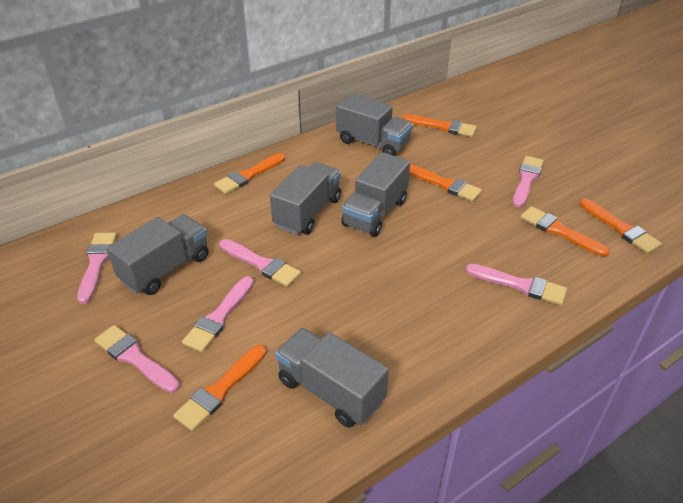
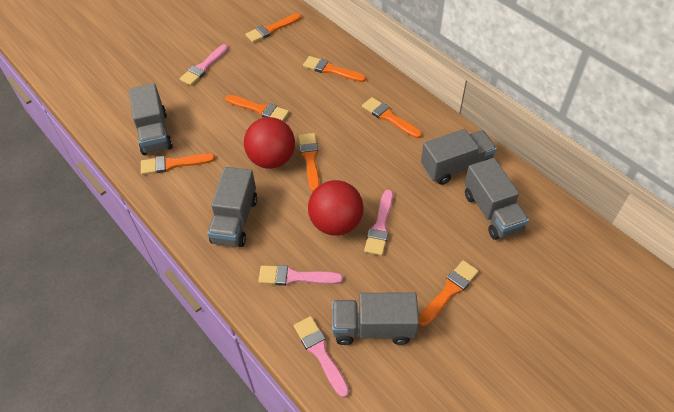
orange brush: [173,345,266,431] [214,153,285,194] [402,114,477,137] [409,165,482,201] [520,206,610,257] [579,199,662,254] = 6 -> [141,153,215,175] [225,95,289,121] [245,13,302,43] [299,133,320,191] [303,56,366,82] [362,97,422,138] [419,260,479,326] = 7
pink brush: [77,232,117,304] [94,325,180,393] [182,276,254,352] [219,239,301,287] [466,264,567,305] [513,156,544,207] = 6 -> [180,44,228,86] [258,265,343,286] [294,316,349,398] [364,190,393,256] = 4
red ball: none = 0 -> [244,117,295,169] [308,180,364,236] = 2

